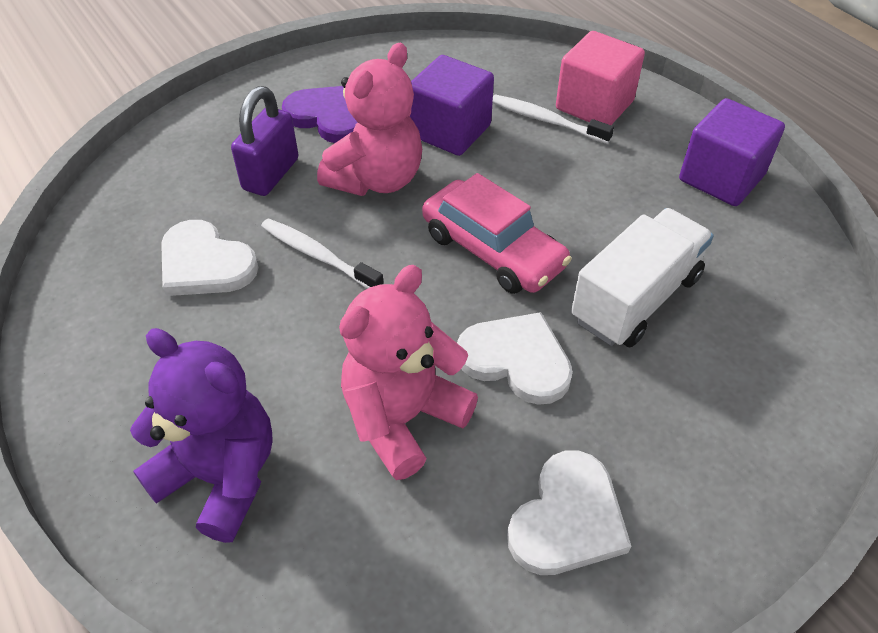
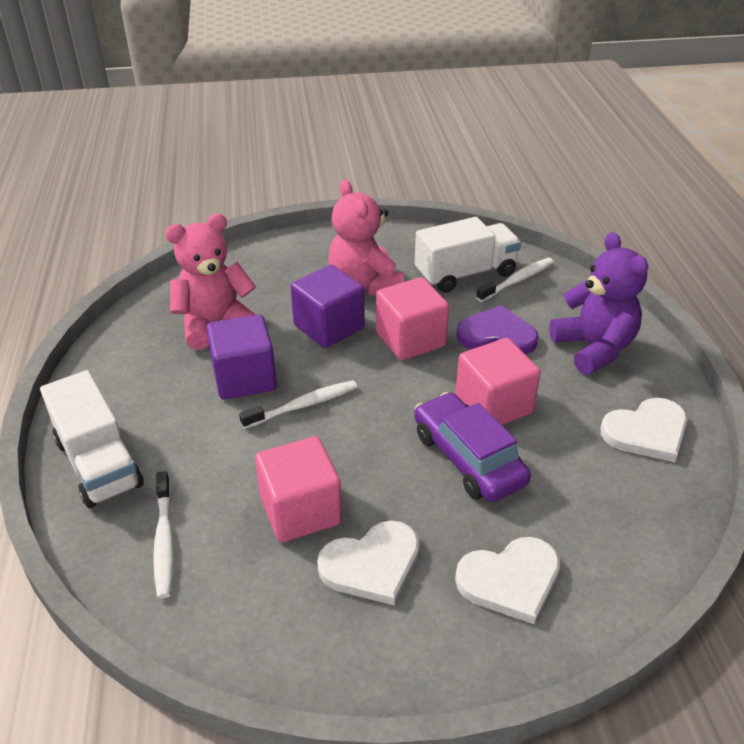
pink car: [422,173,572,294] = 1 -> none = 0
pink cube: [556,31,645,125] = 1 -> [255,436,342,542] [376,277,449,360] [455,338,541,425] = 3
purple car: none = 0 -> [414,392,531,502] = 1
purple padlock: [231,86,299,196] = 1 -> none = 0
white toothbrush: [261,218,384,289] [493,94,614,144] = 2 -> [153,471,174,599] [239,380,357,429] [476,258,554,302] = 3
white truck: [571,208,714,347] = 1 -> [40,370,144,508] [415,217,521,293] = 2

